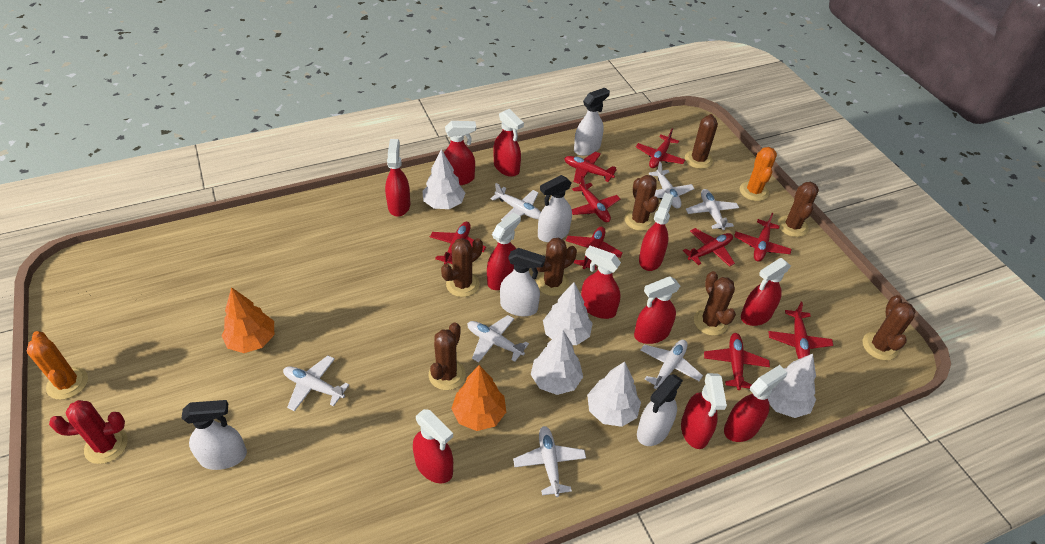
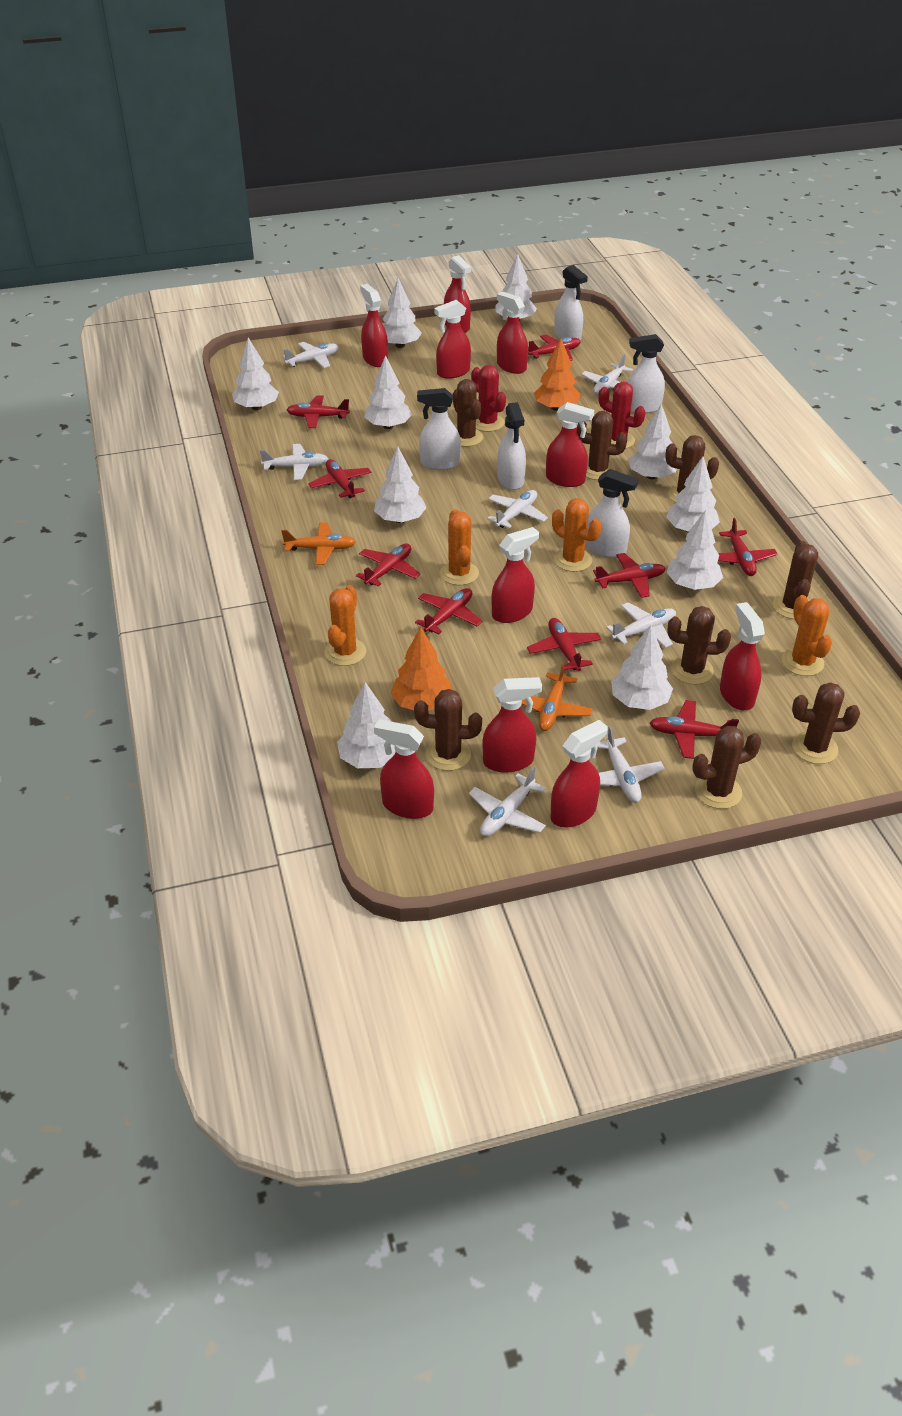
orange cactus: [27,331,88,400] [740,147,777,201] = 2 -> [324,585,366,666] [440,509,479,585] [552,498,601,572] [781,595,832,676] = 4
orange plane: none = 0 -> [281,522,356,565] [522,661,593,731] = 2
red cactus: [49,400,128,464] = 1 -> [471,365,506,432] [598,382,645,449] = 2
red spray bottle: [385,139,410,217] [413,409,453,483] [444,121,476,185] [487,212,521,290] [493,109,524,177] [581,246,621,319] [634,276,680,344] [639,193,674,271] [681,373,727,449] [724,365,787,442] [741,258,791,326] = 11 -> [360,284,388,367] [374,719,434,819] [434,300,471,379] [444,255,471,333] [483,677,542,773] [491,527,539,623] [497,292,528,374] [546,402,594,487] [551,720,608,828] [720,602,765,710] = 10
white tree: [422,149,465,209] [531,330,583,395] [543,282,593,345] [587,361,641,427] [768,354,816,418] = 5 -> [232,338,279,410] [337,682,396,768] [364,355,412,429] [374,447,427,523] [383,278,422,348] [495,254,537,321] [611,625,673,710] [629,404,677,479] [666,457,720,532] [666,510,723,590] = 10

